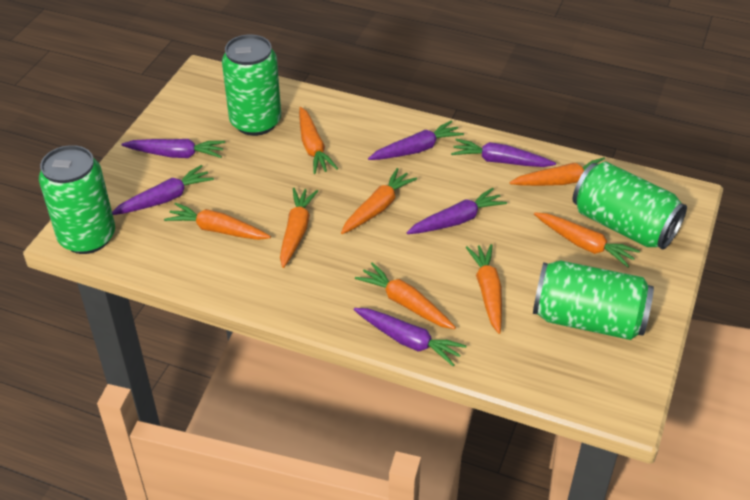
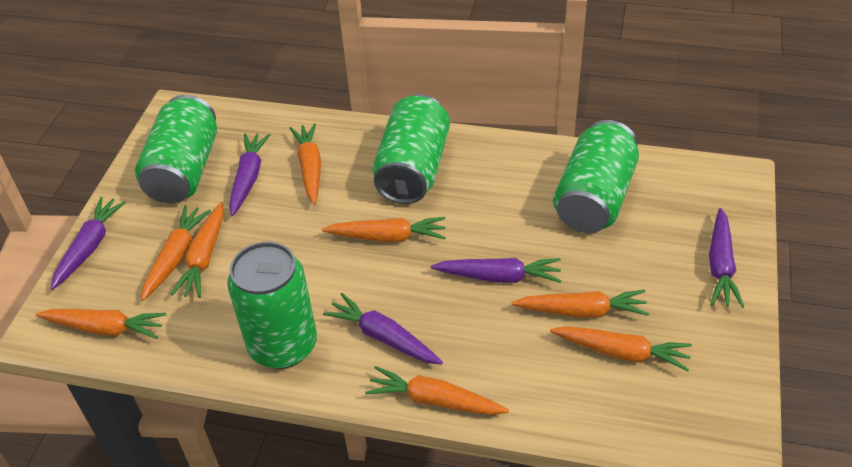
purple carrot: [112,165,214,215] [121,139,225,158] [354,308,467,367] [368,120,464,160] [407,188,507,234] [451,139,556,167] = 6 -> [51,197,126,290] [229,133,271,216] [323,293,443,365] [431,258,561,283] [709,208,744,308] = 5

